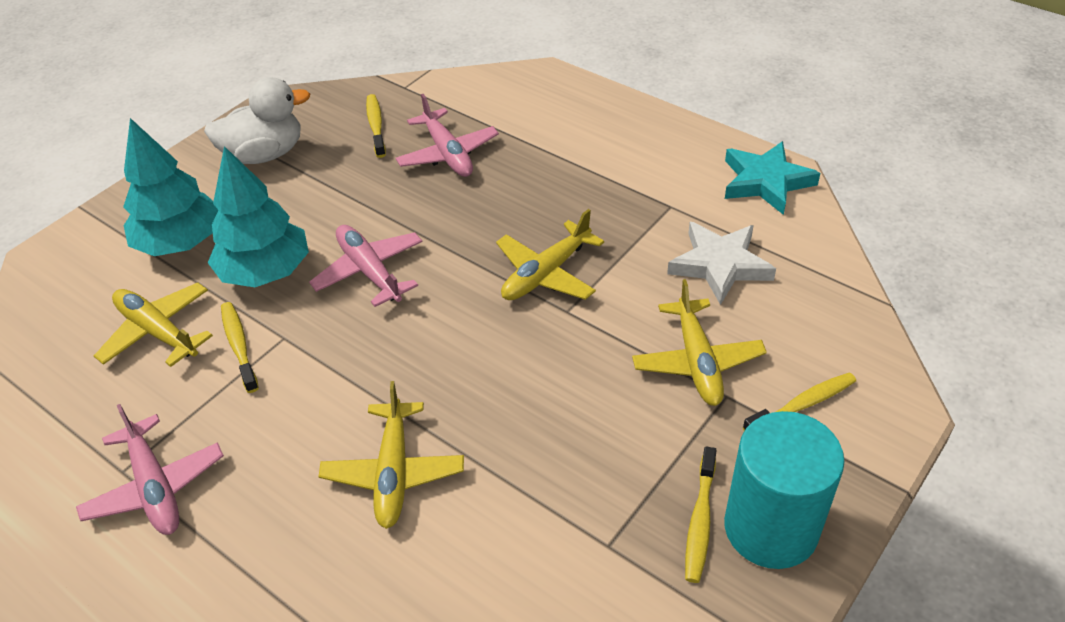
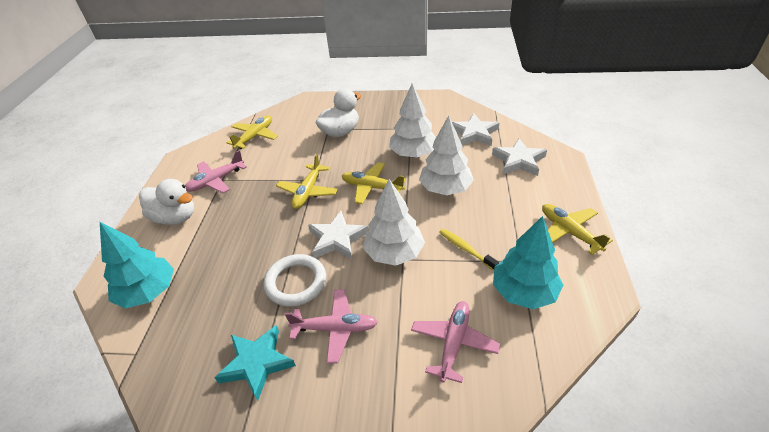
turquoise cylinder: [724,411,845,569] = 1 -> none = 0
white duck: [204,77,310,164] = 1 -> [139,179,194,225] [316,88,361,137] = 2
white ring: none = 0 -> [264,254,326,307] = 1
white star: [667,222,776,305] = 1 -> [308,211,368,259] [452,113,499,146] [492,138,547,176] = 3
white tree: none = 0 -> [363,179,425,266] [389,84,436,157] [419,115,474,195] = 3
yellow toothbrush: [221,302,259,393] [366,94,386,158] [685,447,717,583] [743,372,856,431] = 4 -> [439,229,499,271] = 1

